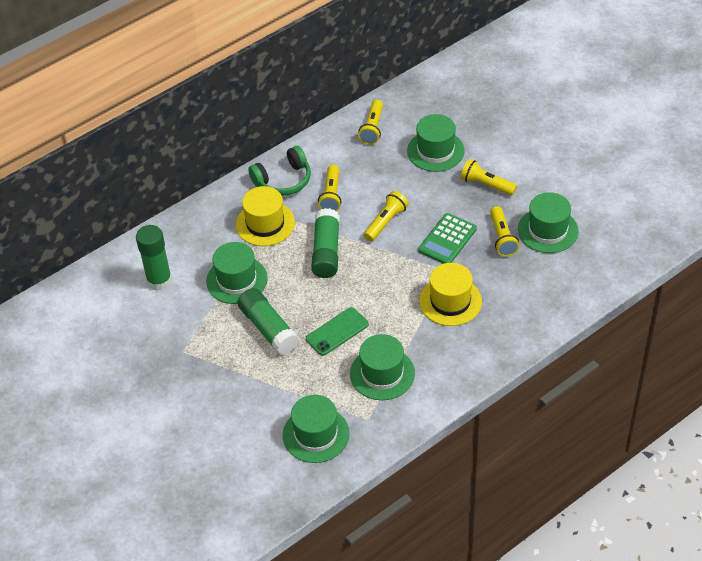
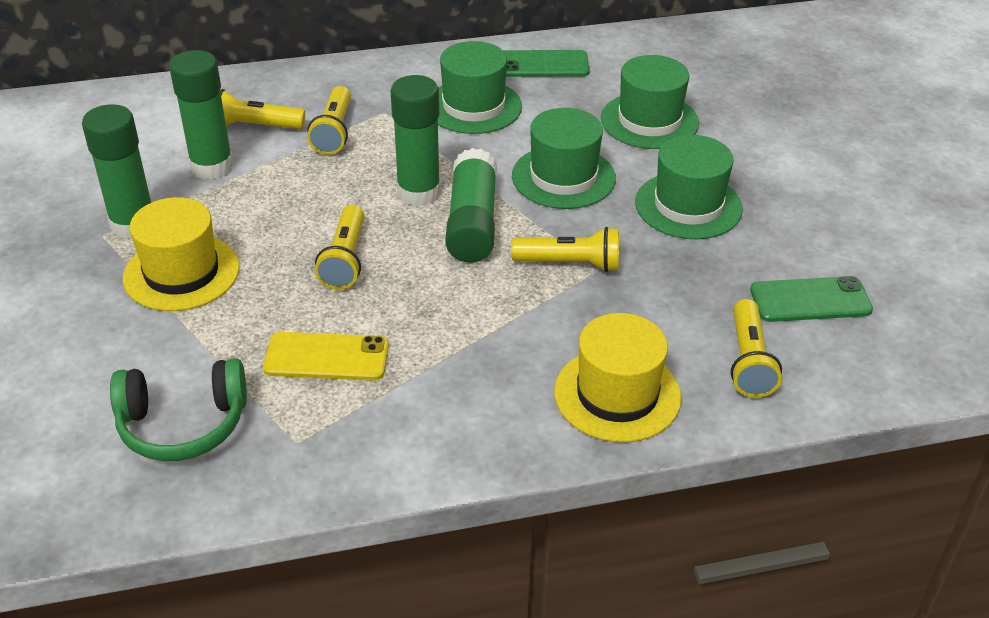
green calculator: [418,213,477,264] = 1 -> none = 0
green glue stick: [136,225,172,291] [237,288,299,355] [311,208,340,278] = 3 -> [82,104,151,239] [169,50,234,179] [391,75,441,206] [445,148,497,263] = 4
green hat: [206,242,268,304] [283,395,349,463] [350,334,415,400] [407,114,464,172] [518,192,579,253] = 5 -> [438,41,522,134] [512,108,616,209] [601,55,699,149] [635,135,743,239] = 4
green phone: [306,307,369,356] = 1 -> [503,50,590,77] [750,276,873,322] = 2
yellow phone: none = 0 -> [263,332,389,381] = 1

